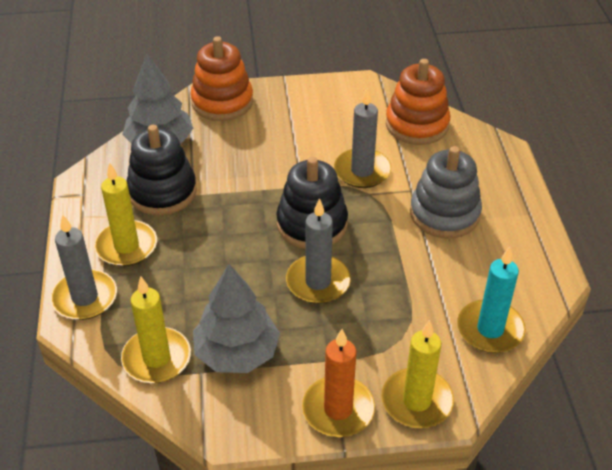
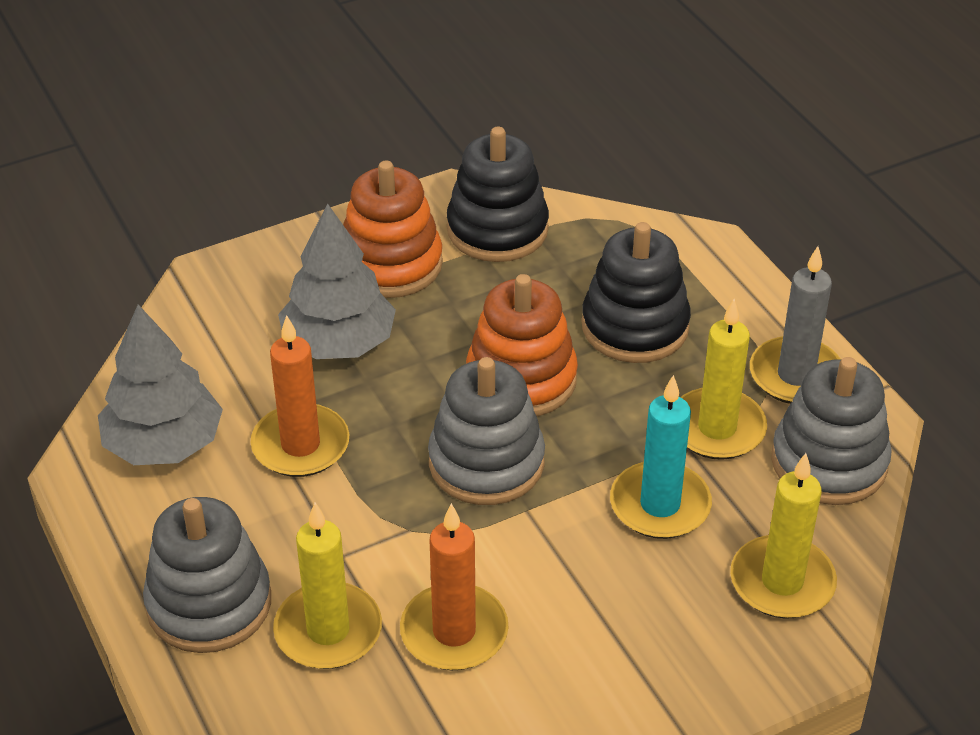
grey candle: [51,214,117,320] [286,198,351,304] [334,88,391,188] = 3 -> [750,246,840,404] = 1
grey stacking toy: [410,146,482,238] = 1 -> [143,497,271,653] [428,357,545,505] [771,357,892,505] = 3
orange candle: [302,329,375,437] = 1 -> [250,315,349,477] [400,503,509,670] = 2

